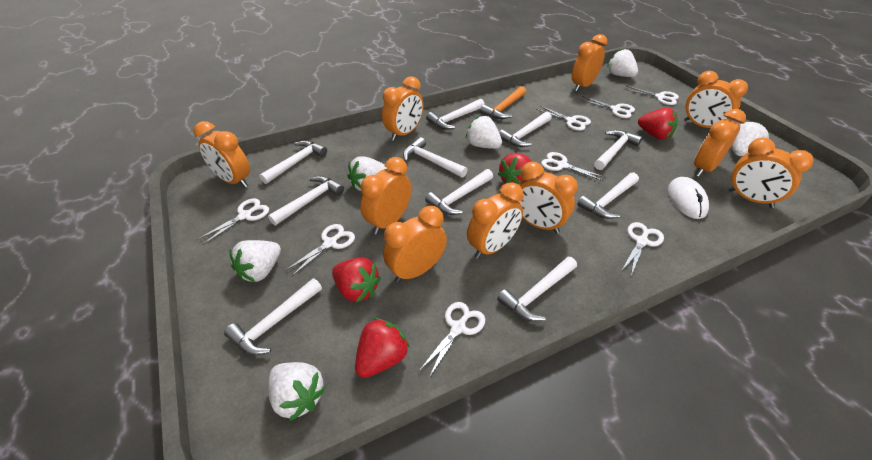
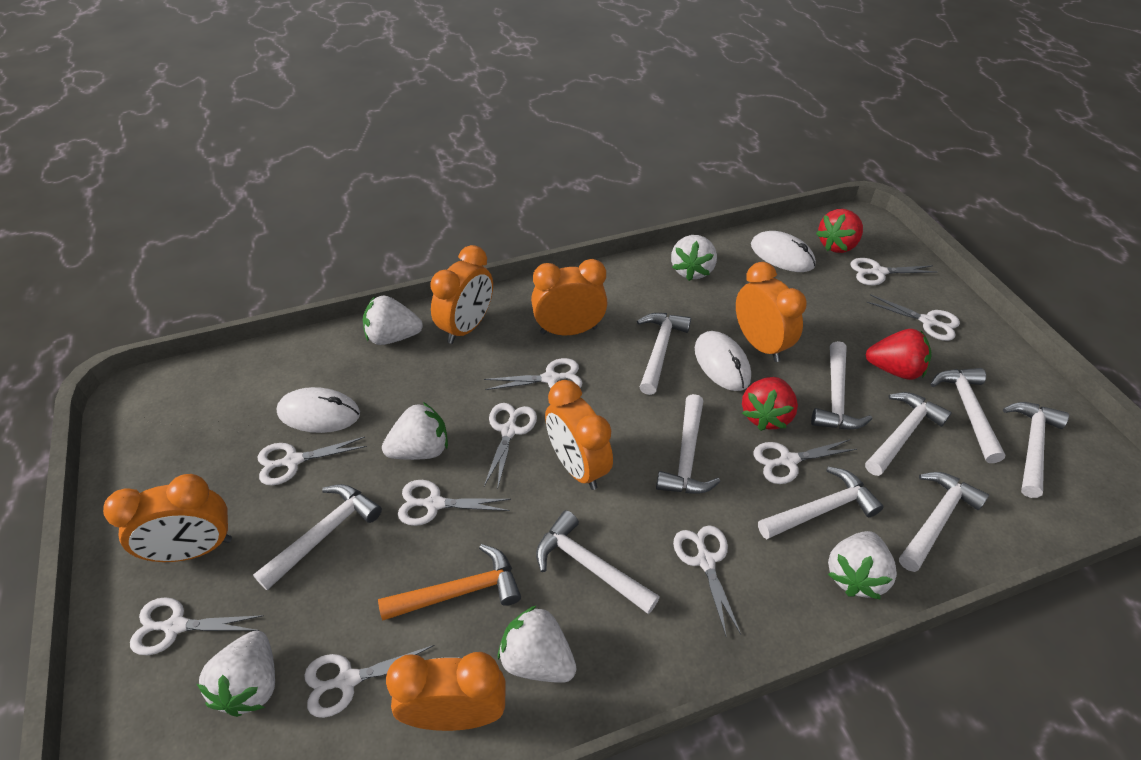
orange clock: [194,121,250,188] [360,157,411,234] [382,76,424,141] [383,206,447,283] [467,182,524,259] [518,162,578,234] [572,34,608,91] [684,71,748,128] [694,109,746,177] [728,137,813,208] = 10 -> [103,474,232,562] [386,652,506,731] [430,245,493,344] [531,259,608,335] [545,380,613,490] [736,262,807,362] = 6
red strawberry: [332,257,381,302] [355,318,410,378] [498,153,532,184] [638,107,678,139] = 4 -> [742,377,798,431] [816,209,863,253] [866,329,932,380] = 3
white mouse: [668,177,709,219] = 1 -> [277,387,360,433] [695,331,751,391] [751,231,816,272] = 3
white scissors: [197,198,269,245] [285,224,355,276] [419,302,485,378] [536,106,591,131] [541,152,606,181] [581,96,635,118] [622,222,664,275] [624,86,679,105] = 8 -> [130,597,264,655] [258,437,367,486] [304,645,435,718] [398,480,511,526] [484,358,582,390] [484,403,537,490] [673,525,741,638] [753,439,857,484] [850,258,936,285] [867,294,960,341] = 10

